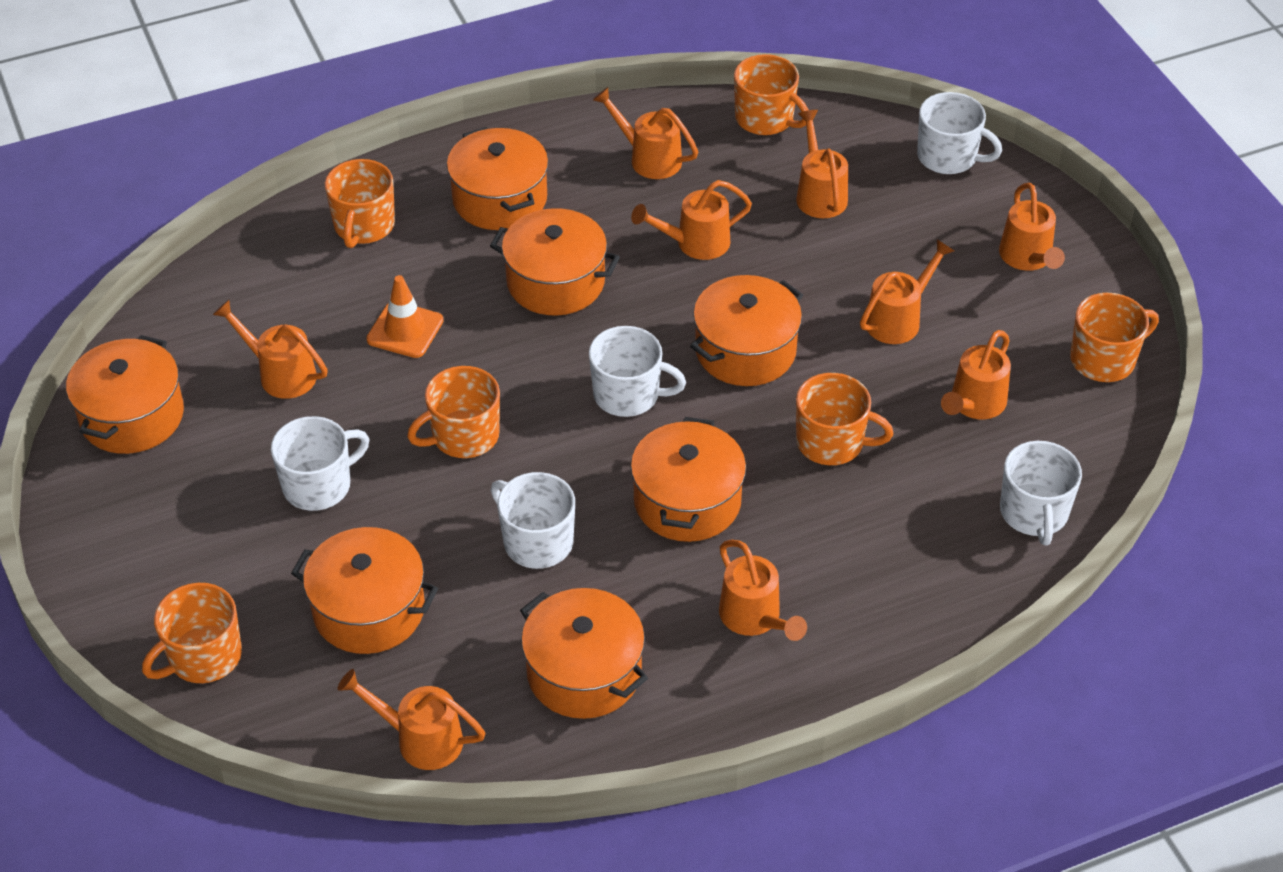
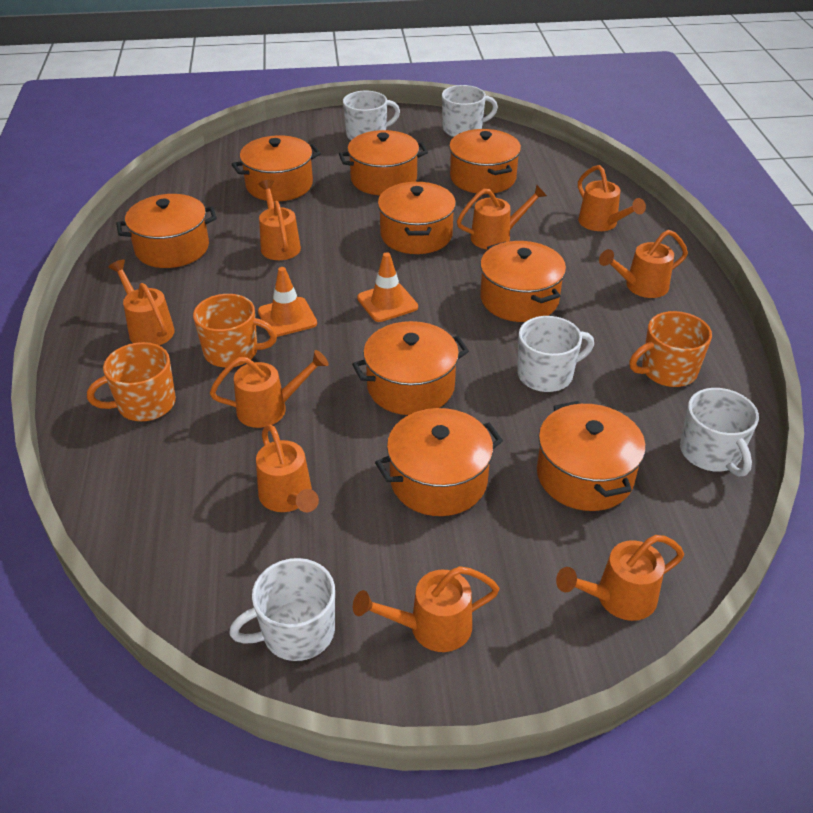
orange mug: [142,583,242,683] [325,159,395,248] [407,366,500,458] [734,54,809,135] [796,373,894,465] [1070,293,1159,382] = 6 -> [87,342,176,421] [193,294,277,368] [629,311,712,387] = 3
orange pot: [66,335,184,454] [291,527,438,654] [447,127,549,230] [490,208,620,315] [520,588,648,719] [631,417,746,542] [690,275,803,386] = 7 -> [116,194,217,268] [232,135,321,201] [339,130,428,195] [352,321,469,415] [375,408,503,516] [378,182,456,254] [449,129,521,194] [480,241,566,322] [537,401,646,511] = 9
orange traffic cone: [366,275,444,358] = 1 -> [258,267,317,337] [357,252,418,322] = 2

